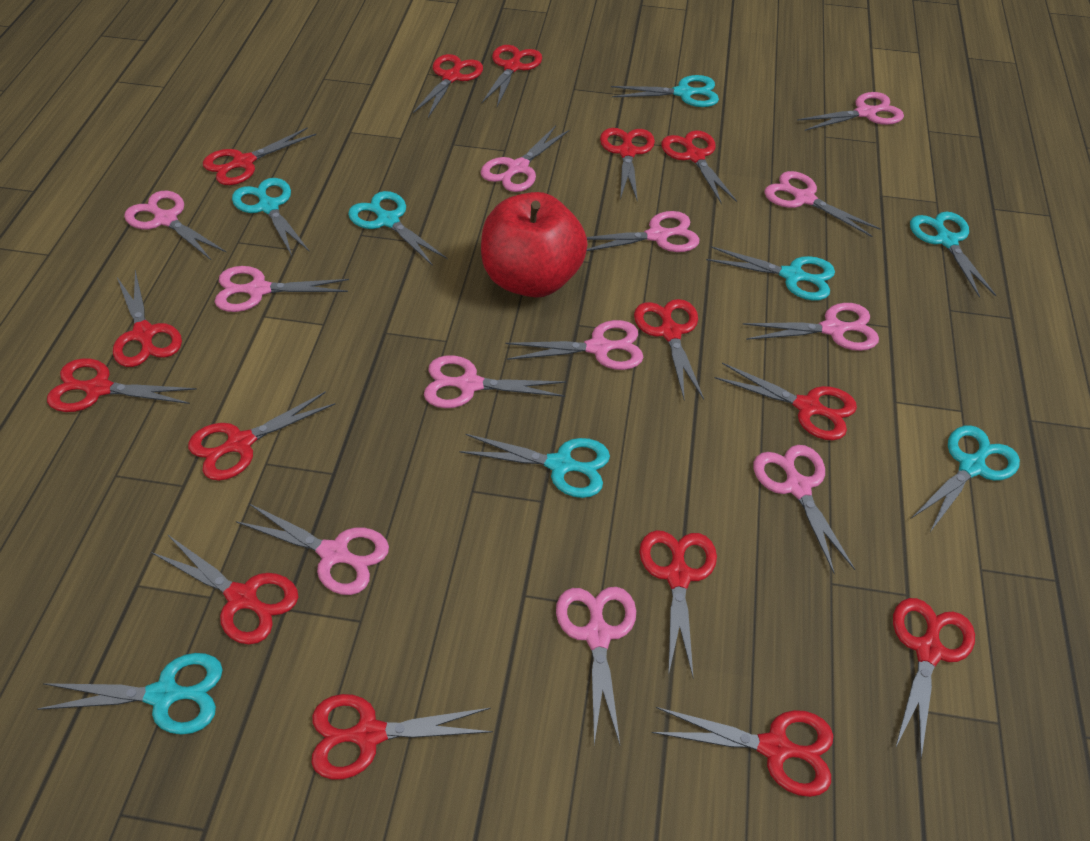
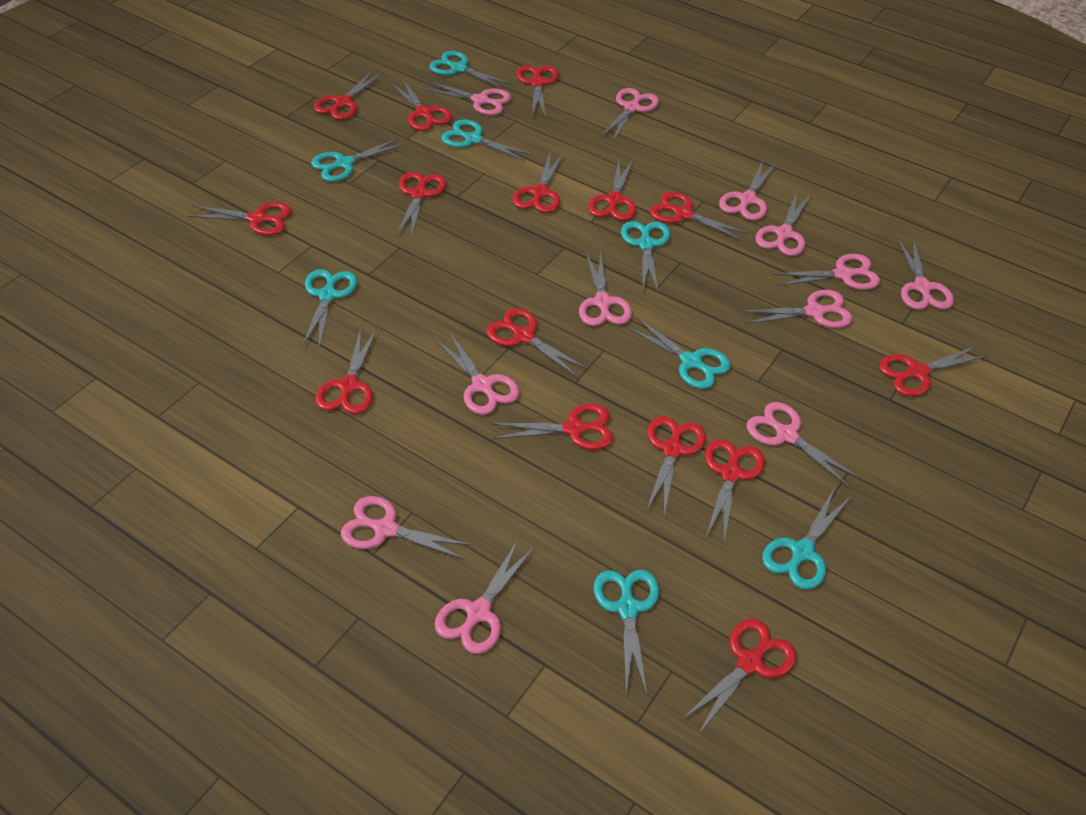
red apple: [481,192,588,298] = 1 -> none = 0

